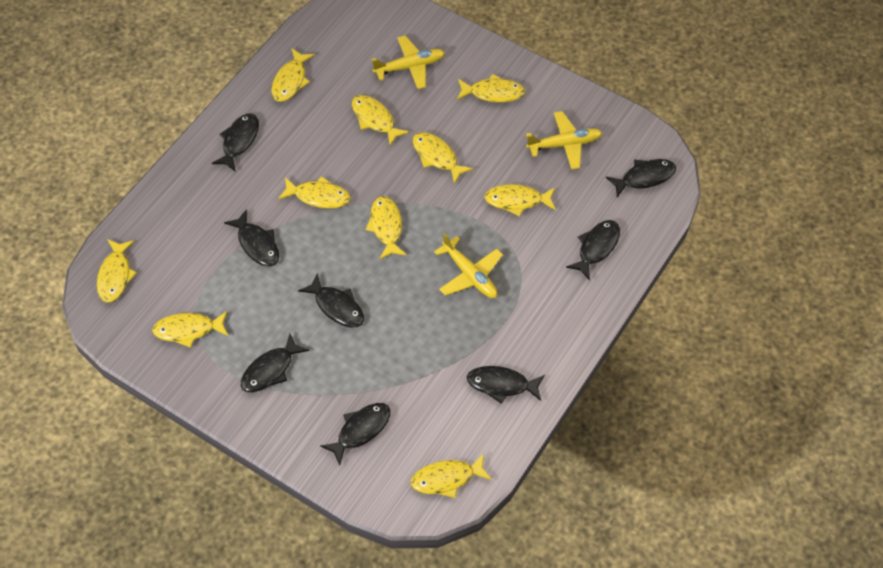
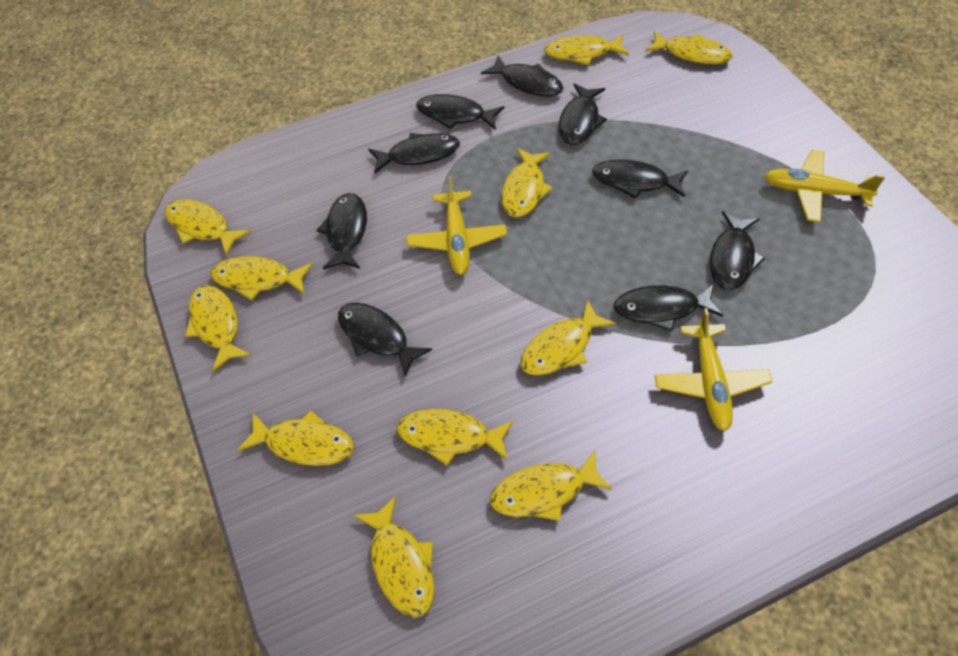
black fish: [212,113,259,172] [224,209,279,267] [241,333,309,393] [298,273,364,328] [320,403,390,466] [467,366,545,404] [566,220,620,281] [606,159,676,198] = 8 -> [317,193,367,269] [338,303,432,376] [369,133,460,173] [416,94,504,130] [481,56,563,97] [559,83,607,145] [592,159,688,199] [613,284,723,331] [710,211,765,290] = 9
yellow fish: [97,239,137,303] [152,311,228,348] [271,48,315,102] [278,176,351,208] [352,95,410,146] [365,196,407,259] [411,453,492,498] [413,132,473,184] [457,74,526,102] [484,184,556,216] = 10 -> [165,199,251,256] [185,285,252,372] [211,256,313,300] [238,410,354,466] [354,496,434,618] [396,409,513,466] [490,451,612,521] [502,148,553,218] [520,300,616,376] [544,35,629,65] [646,31,732,64] = 11

